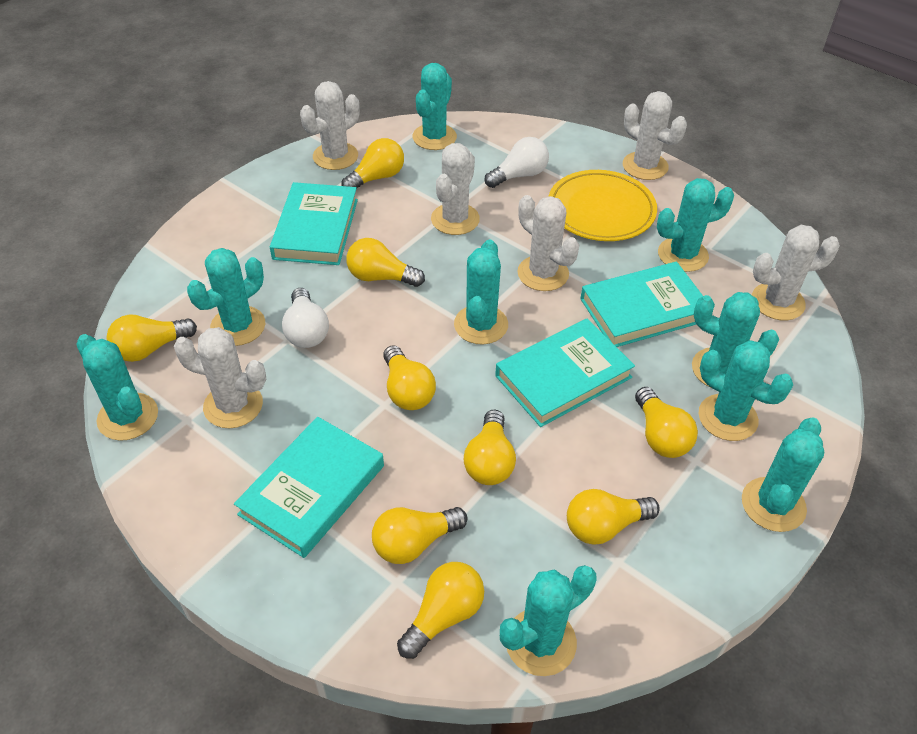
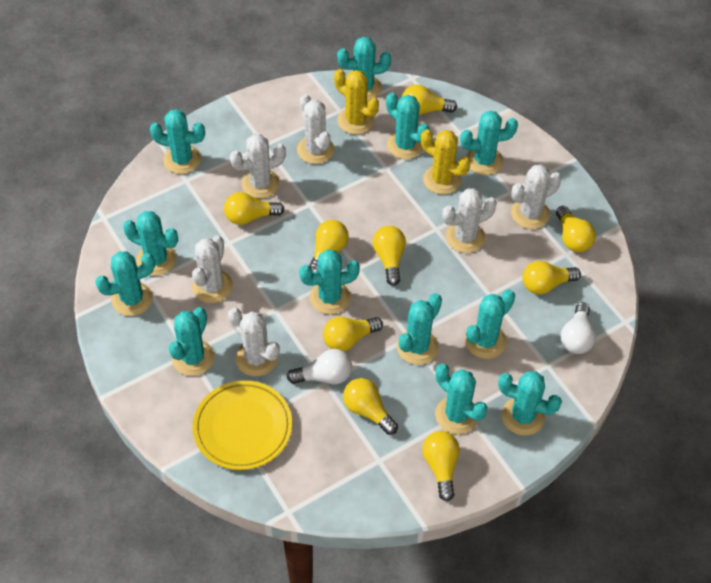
turquoise book: [234,417,384,558] [270,182,358,265] [495,319,635,427] [580,262,703,347] = 4 -> none = 0
turquoise cactus: [76,334,158,441] [187,248,265,346] [412,63,457,150] [454,240,508,345] [500,565,597,676] [657,178,734,272] [692,292,779,388] [698,340,793,441] [742,418,824,532] = 9 -> [95,251,155,316] [123,211,178,276] [150,109,205,174] [169,307,214,376] [299,250,360,315] [337,37,391,101] [386,92,430,159] [397,293,442,365] [435,364,487,434] [460,111,518,175] [465,290,515,359] [498,371,562,436] = 12
yellow cactus: none = 0 -> [334,69,379,135] [421,129,470,195] = 2

